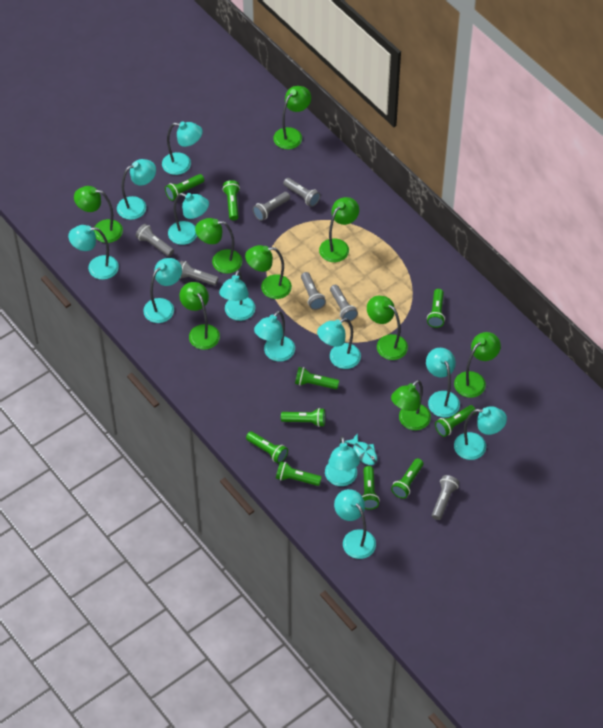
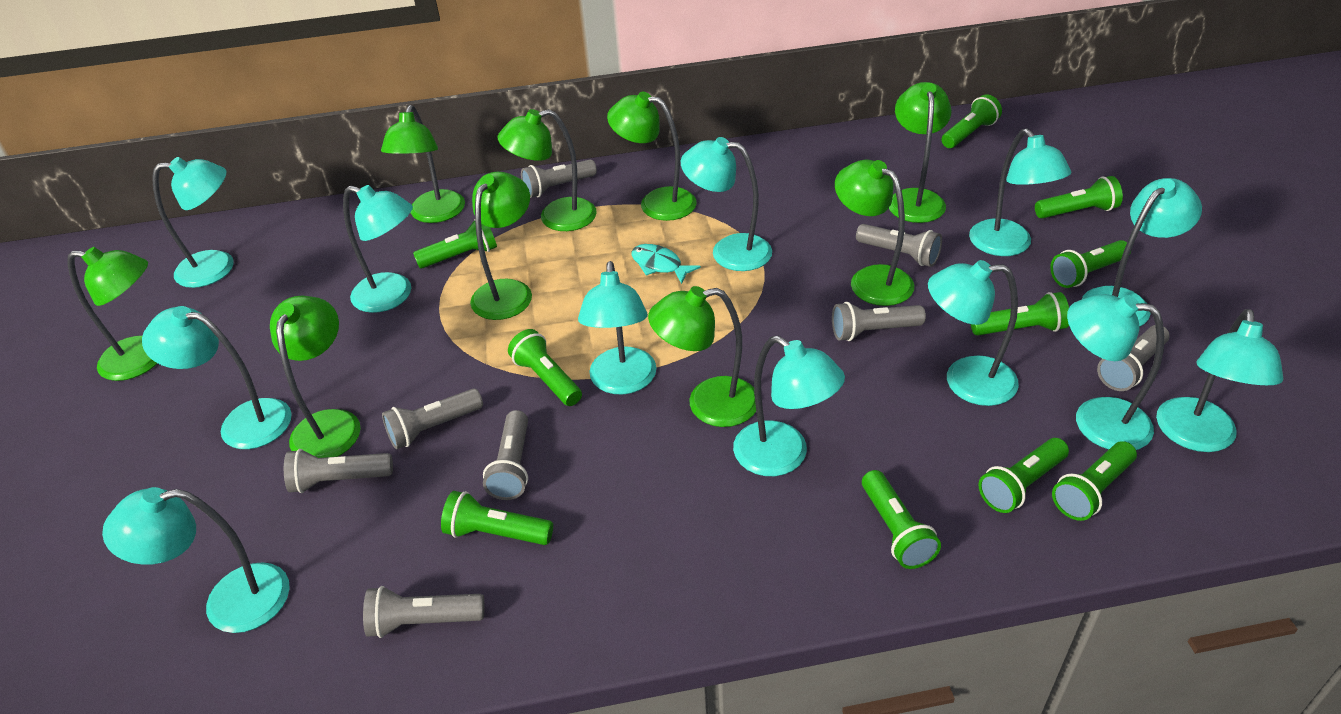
grey flashlight: [135,224,174,257] [180,261,219,286] [253,192,290,221] [283,178,320,207] [301,272,326,310] [330,285,358,322] [432,475,459,520] = 7 -> [284,449,393,493] [363,586,484,638] [382,389,483,449] [483,410,528,500] [521,159,597,198] [832,302,926,341] [856,224,942,267] [1097,325,1170,391] = 8

